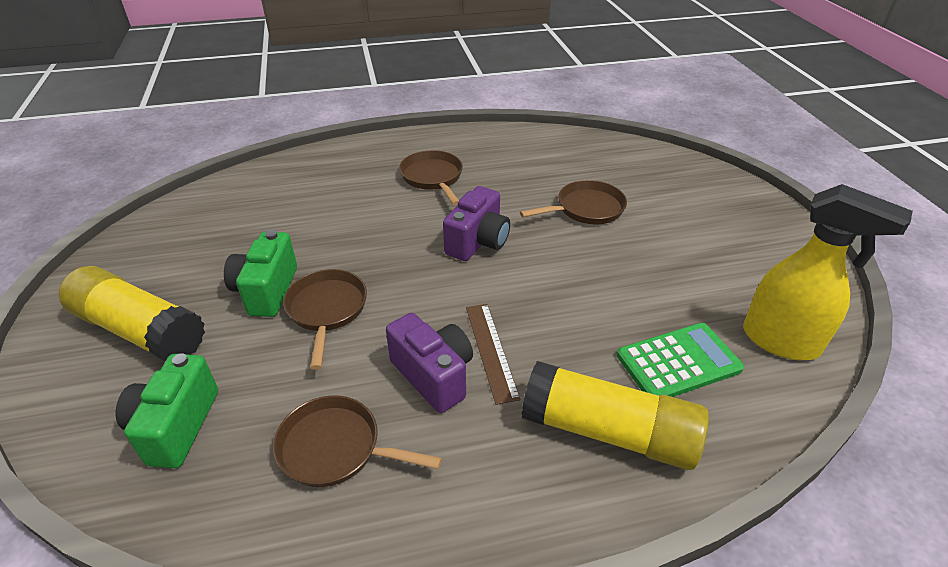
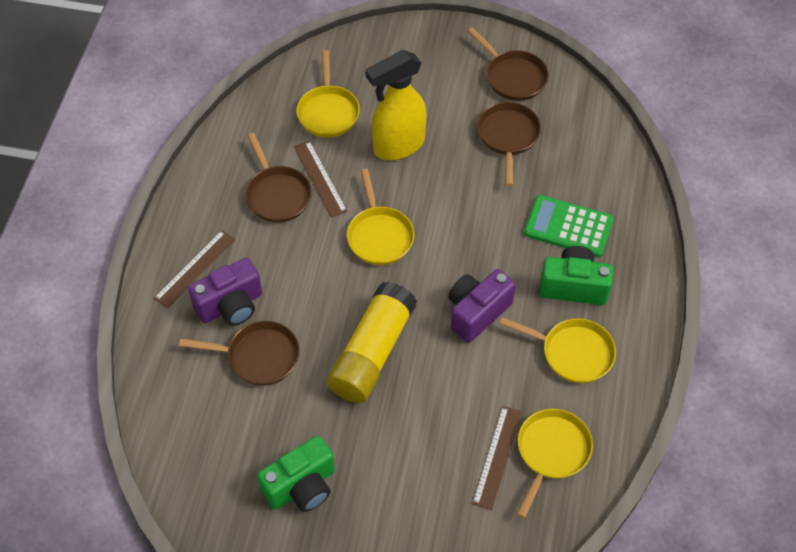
brown ruler: [466,304,520,405] = 1 -> [154,230,235,308] [294,140,347,218] [472,406,522,510] = 3
yellow glue stick: [59,266,205,361] [521,361,709,470] = 2 -> [327,282,417,403] = 1
yellow pan: none = 0 -> [296,50,360,138] [347,168,414,265] [500,317,616,383] [517,409,593,518] = 4

